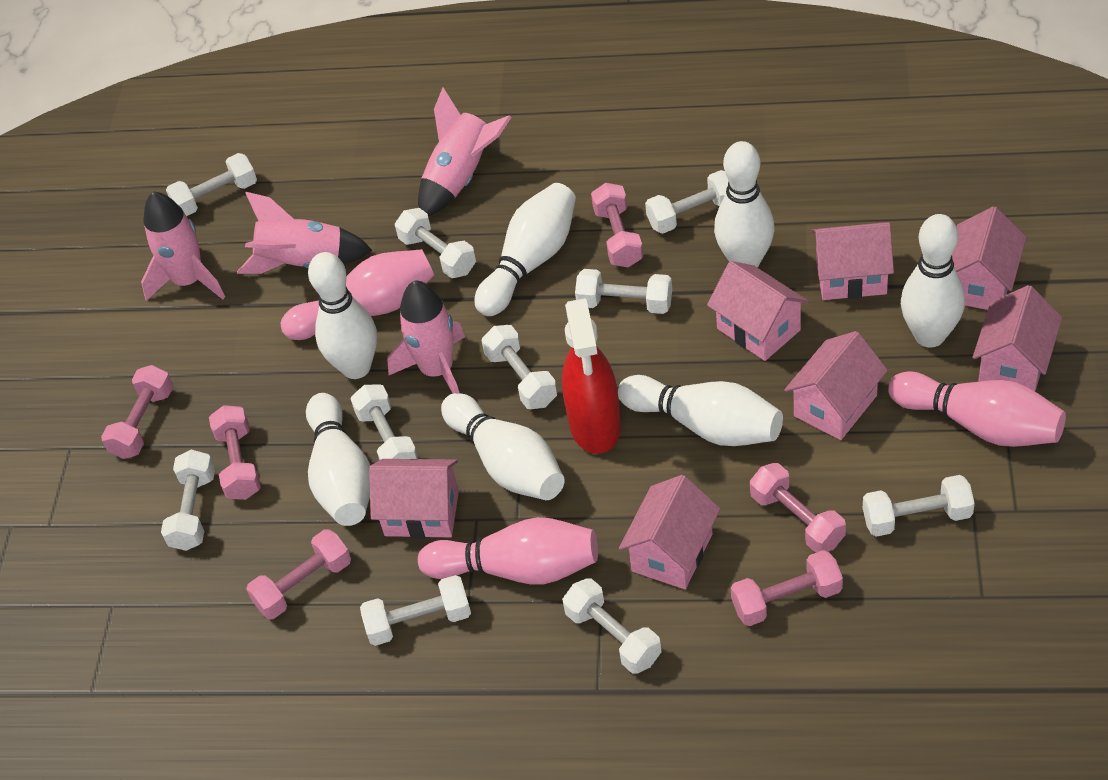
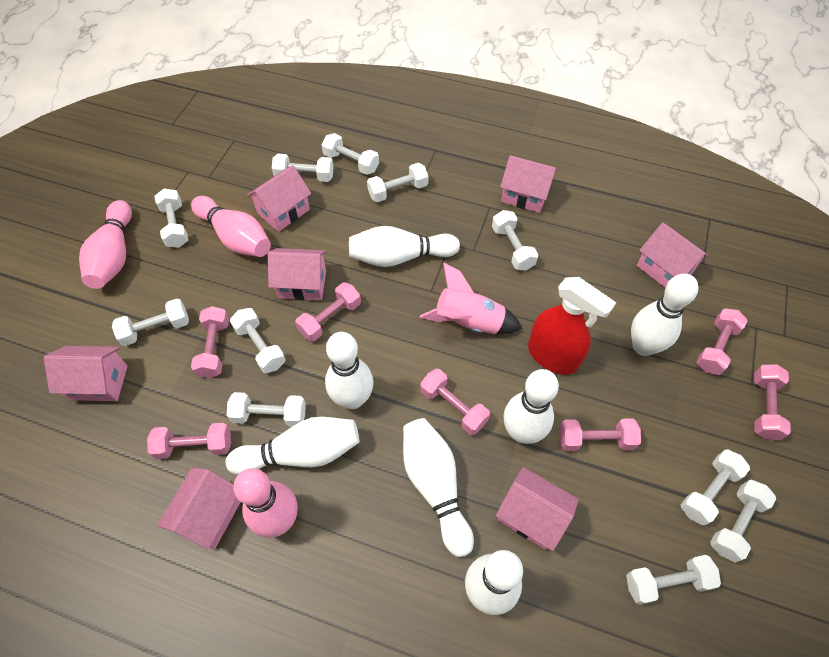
pink dumbbell: [101,365,173,459] [209,405,261,500] [246,529,351,619] [591,183,643,268] [731,550,843,626] [750,463,846,553] = 6 -> [147,423,231,459] [191,306,229,378] [295,282,361,342] [420,369,490,435] [559,418,641,451] [696,308,748,375] [754,364,791,440] = 7
pink rocket: [141,191,225,301] [237,192,372,274] [387,280,465,394] [418,88,512,216] = 4 -> [420,263,523,334] = 1
white dumbbell: [161,450,215,551] [166,153,257,216] [351,384,418,460] [360,575,471,646] [395,208,476,278] [482,325,557,409] [562,578,662,674] [575,269,672,314] [645,170,729,233] [863,475,975,537] = 10 -> [112,299,189,346] [154,189,188,248] [227,392,306,427] [230,308,286,373] [272,154,334,182] [321,133,379,175] [367,163,428,202] [492,210,538,270] [626,555,721,605] [681,449,750,526] [710,480,776,562] = 11

